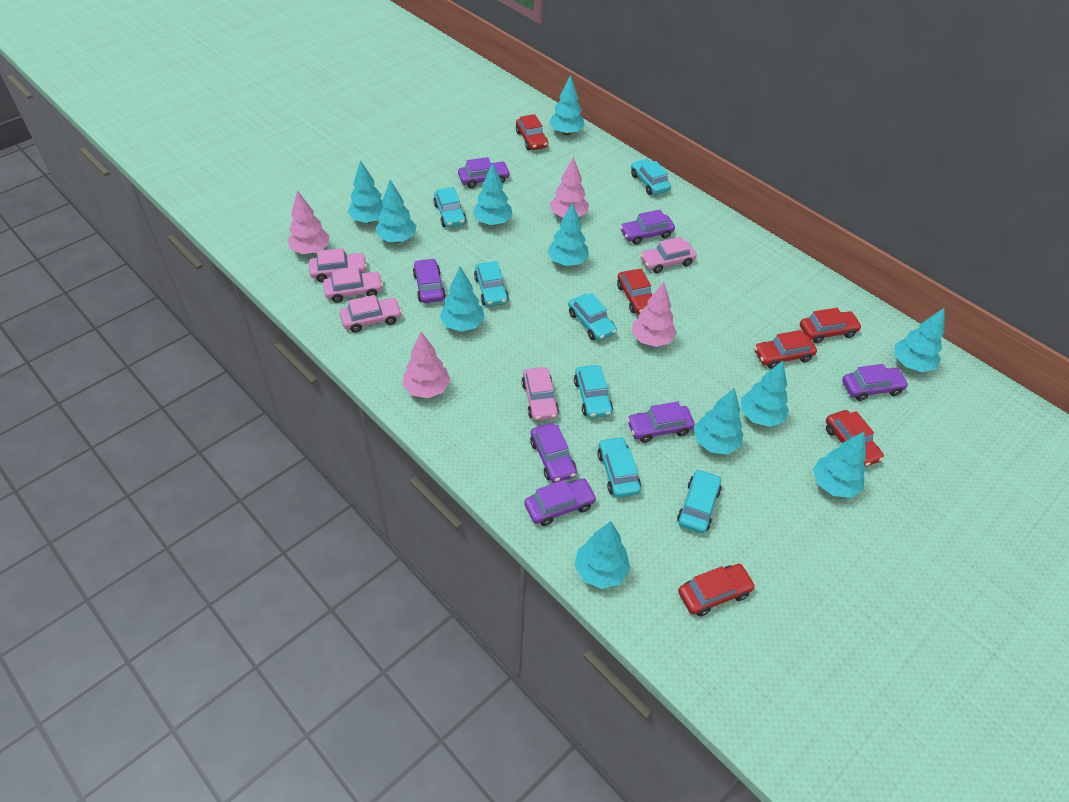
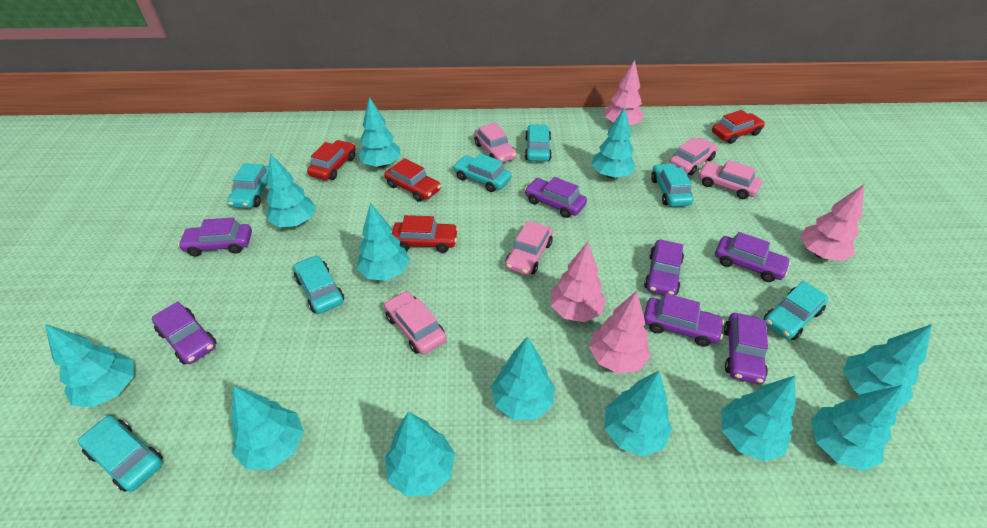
red car: [516,114,548,150] [617,269,652,314] [678,564,755,616] [754,330,817,369] [800,308,862,343] [826,410,884,467] = 6 -> [307,140,355,180] [384,158,441,202] [392,215,458,253] [712,110,765,144] = 4
turquoise tree: [348,160,383,223] [376,180,417,242] [440,267,485,332] [473,163,512,225] [548,203,589,266] [549,74,585,135] [574,521,630,589] [694,388,744,454] [741,361,789,427] [813,431,866,498] [895,307,945,372] = 11 -> [45,324,134,407] [231,385,304,470] [266,153,316,227] [357,203,410,281] [358,97,401,168] [385,412,455,496] [491,336,555,420] [592,107,636,179] [605,371,672,456] [721,376,796,461] [811,385,902,471] [843,324,932,408] = 12

